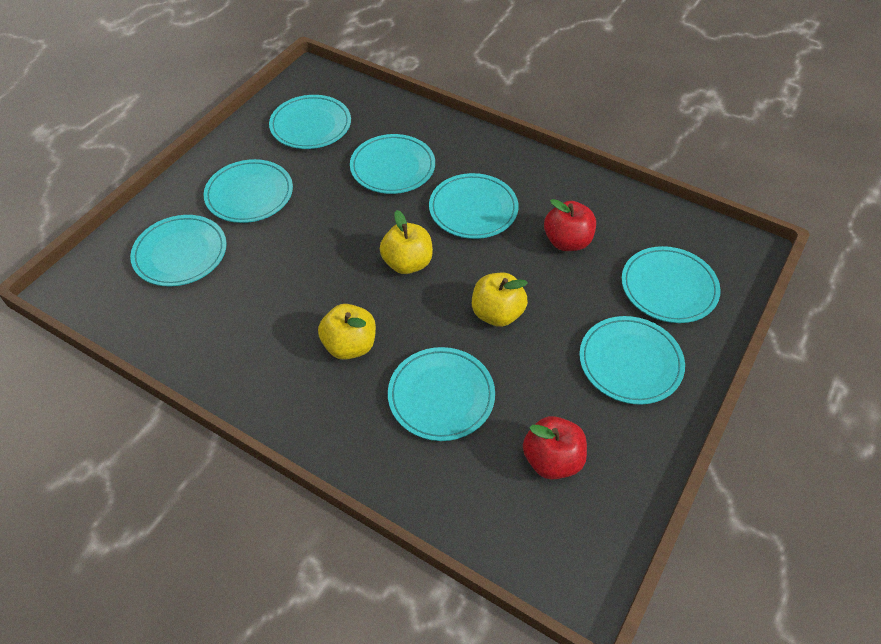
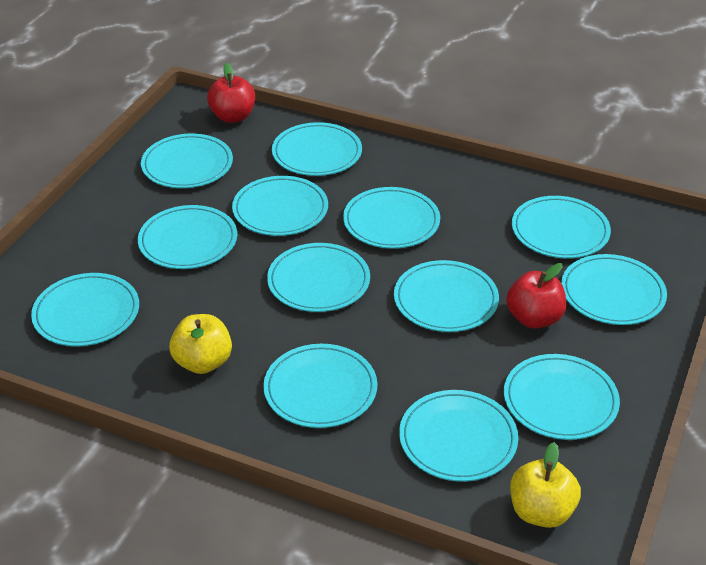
turquoise plate: [130,215,226,286] [204,159,293,223] [269,95,351,149] [350,134,435,194] [388,347,495,441] [429,173,519,239] [579,316,685,405] [622,246,721,323] = 8 -> [31,273,139,346] [138,205,237,269] [141,134,233,188] [232,176,328,236] [263,344,377,428] [267,243,370,312] [272,122,362,176] [343,187,440,249] [394,260,499,332] [399,390,518,482] [504,354,620,440] [512,196,611,259] [561,254,667,325] = 13
yellow apple: [318,304,376,360] [380,210,433,274] [472,273,528,327] = 3 -> [169,314,232,374] [510,442,581,528] = 2

